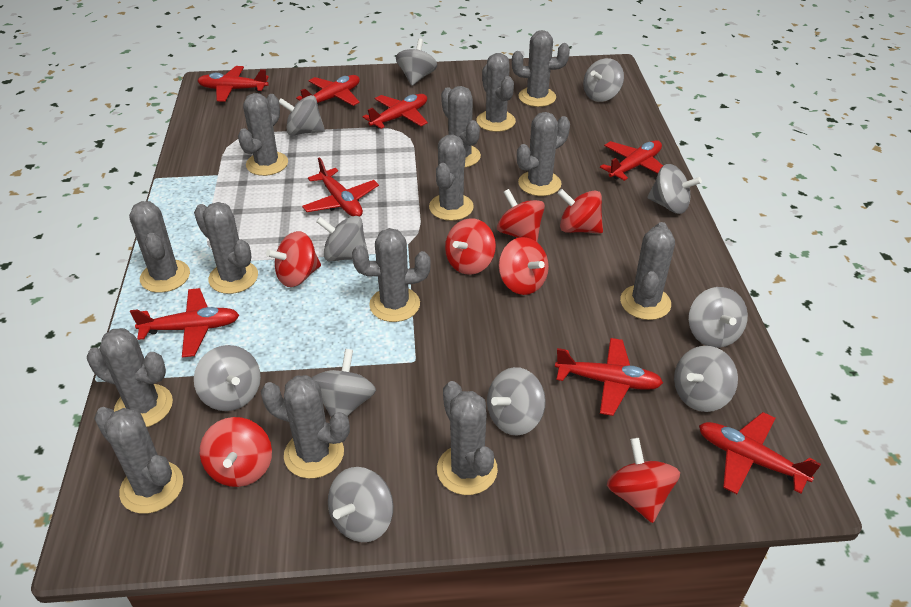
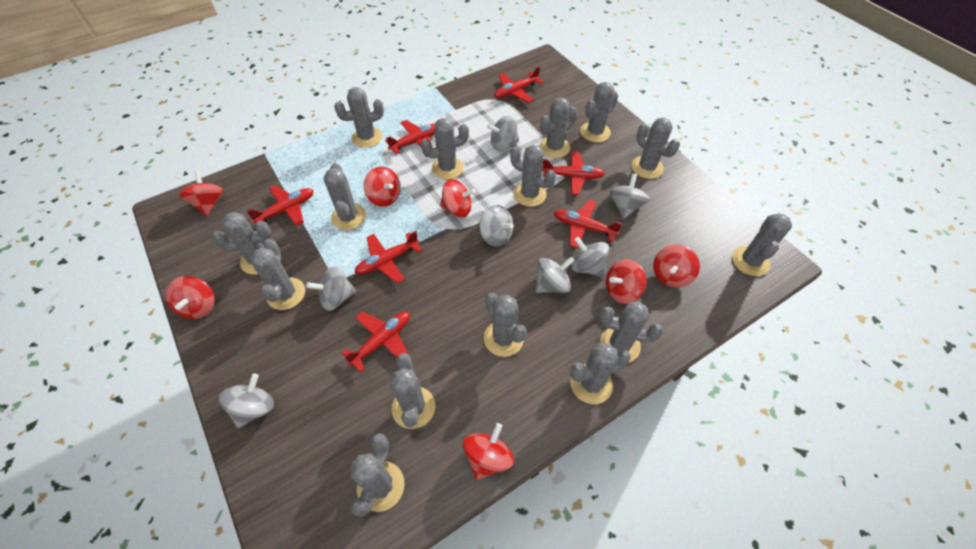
grey cactus: [87,328,173,427] [94,407,183,514] [129,201,190,293] [194,202,258,294] [238,93,288,176] [261,375,350,479] [352,228,431,322] [429,135,474,221] [437,381,498,495] [441,86,481,168] [477,53,516,132] [512,30,570,107] [517,112,570,196] [620,222,675,320] = 14 -> [213,212,271,275] [250,239,305,310] [324,163,366,230] [334,87,384,148] [350,433,405,517] [389,353,435,429] [421,118,469,179] [484,293,527,357] [510,145,556,207] [539,97,577,158] [570,343,631,404] [580,82,618,142] [599,301,663,363] [631,117,680,179] [732,214,792,276] = 15
grey spinning top: [194,345,261,411] [279,95,325,136] [312,349,376,417] [316,216,369,261] [328,467,393,542] [396,38,437,86] [487,367,546,436] [583,58,624,102] [647,164,702,214] [674,346,738,412] [688,287,748,348] = 11 -> [219,374,274,428] [306,266,357,311] [479,205,514,247] [487,115,519,151] [535,257,575,293] [571,237,609,277] [609,173,649,219] = 7
red plane: [130,288,239,358] [197,66,269,102] [296,75,360,106] [302,157,379,216] [363,94,428,129] [555,338,663,416] [600,140,663,181] [699,412,821,494] = 8 -> [246,185,313,226] [341,312,410,372] [355,231,422,284] [385,120,435,154] [494,66,543,103] [542,151,605,195] [554,200,622,248] = 7

